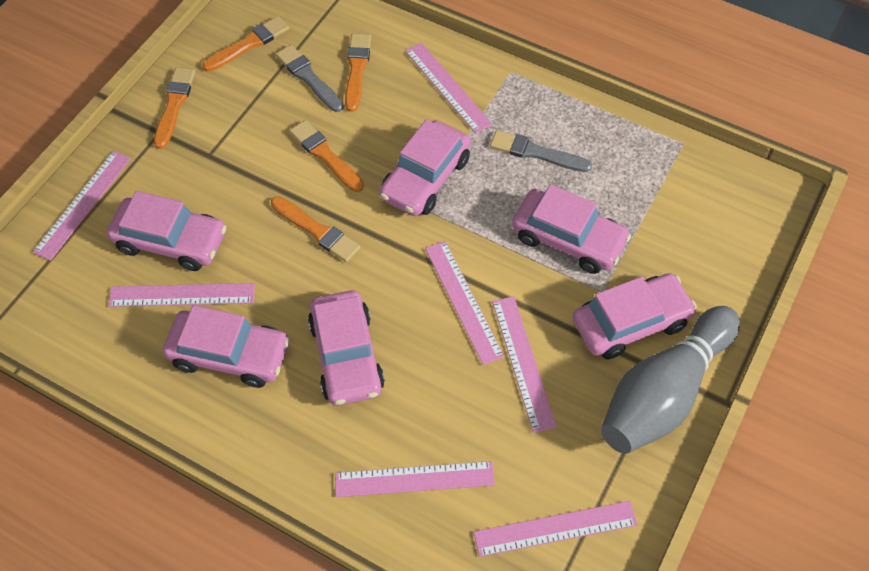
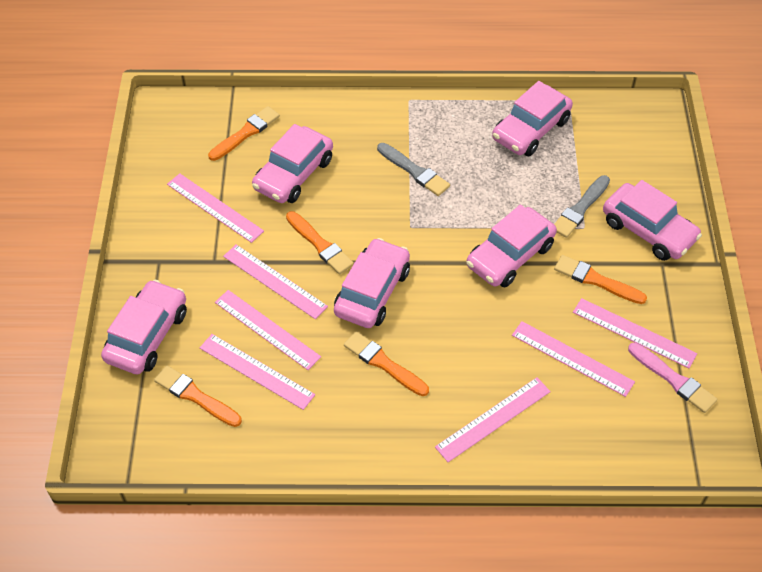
grey bowling pin: [601,306,740,454] = 1 -> none = 0
pink brush: none = 0 -> [628,343,717,413] = 1

